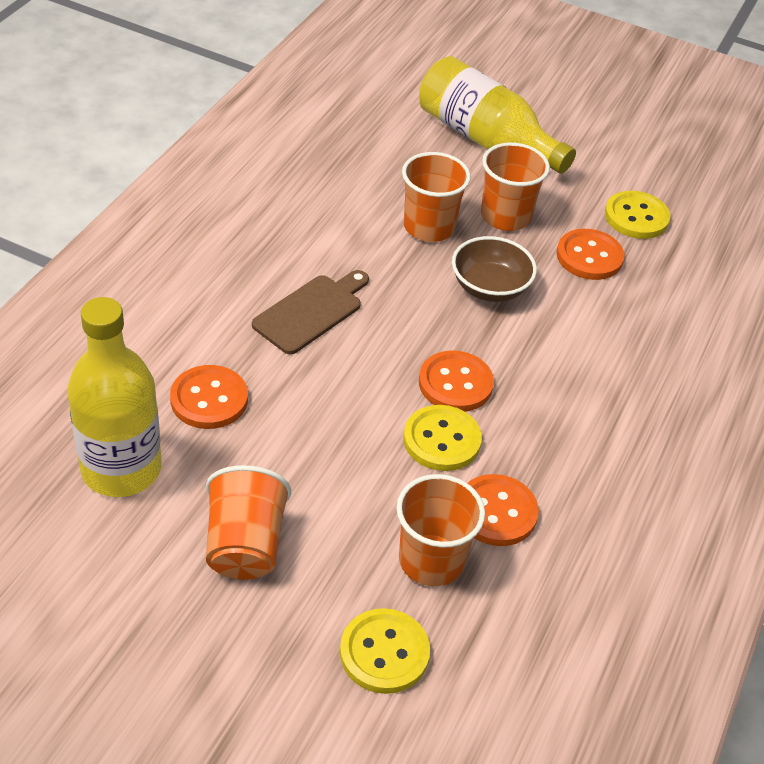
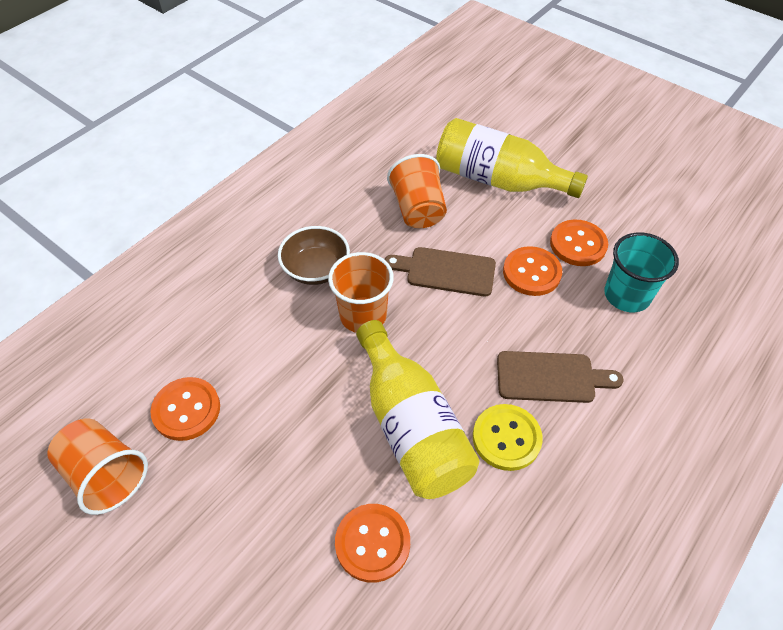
brown cutting board: [252,270,369,354] = 1 -> [385,247,496,296] [497,351,623,403] = 2
orange cup: [206,465,291,580] [396,474,485,586] [402,152,471,242] [481,142,550,231] = 4 -> [47,418,148,515] [328,252,394,333] [387,154,447,228] = 3
turquoise cup: none = 0 -> [604,233,679,312] = 1
yellow button: [340,608,430,694] [403,405,482,471] [605,191,670,239] = 3 -> [473,404,543,471] = 1

